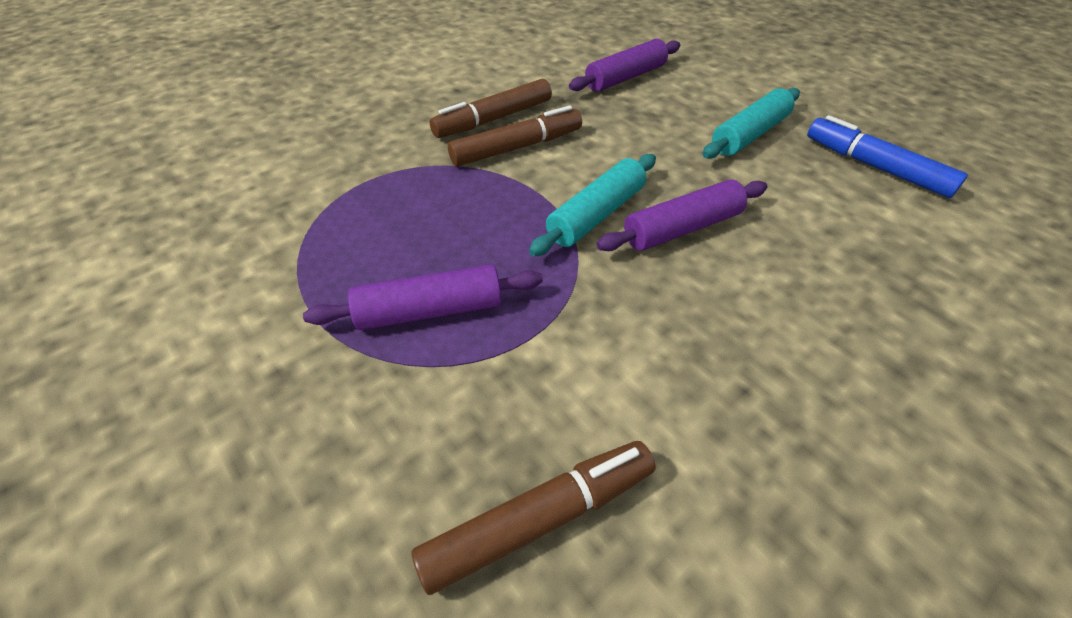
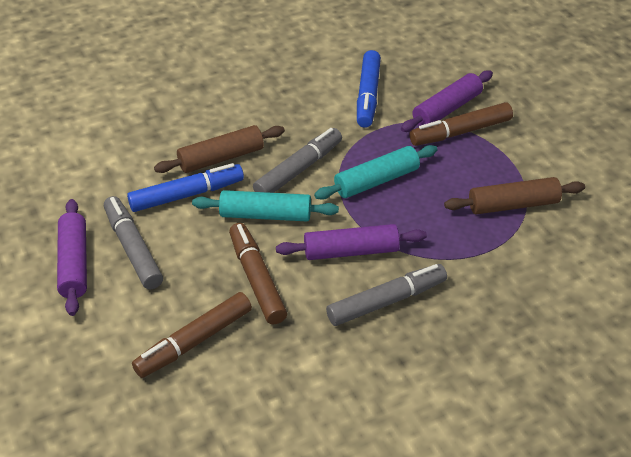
blue marker: [807,115,968,198] = 1 -> [127,163,244,212] [357,50,381,128] = 2
brown rolling pin: none = 0 -> [154,125,285,173] [444,177,585,214] = 2
grey marker: none = 0 -> [104,196,163,289] [253,128,342,193] [326,264,447,326] = 3

